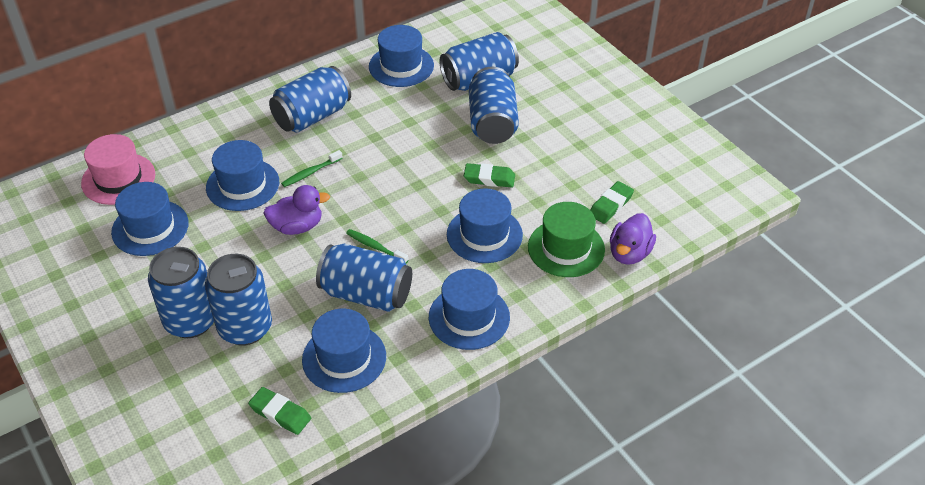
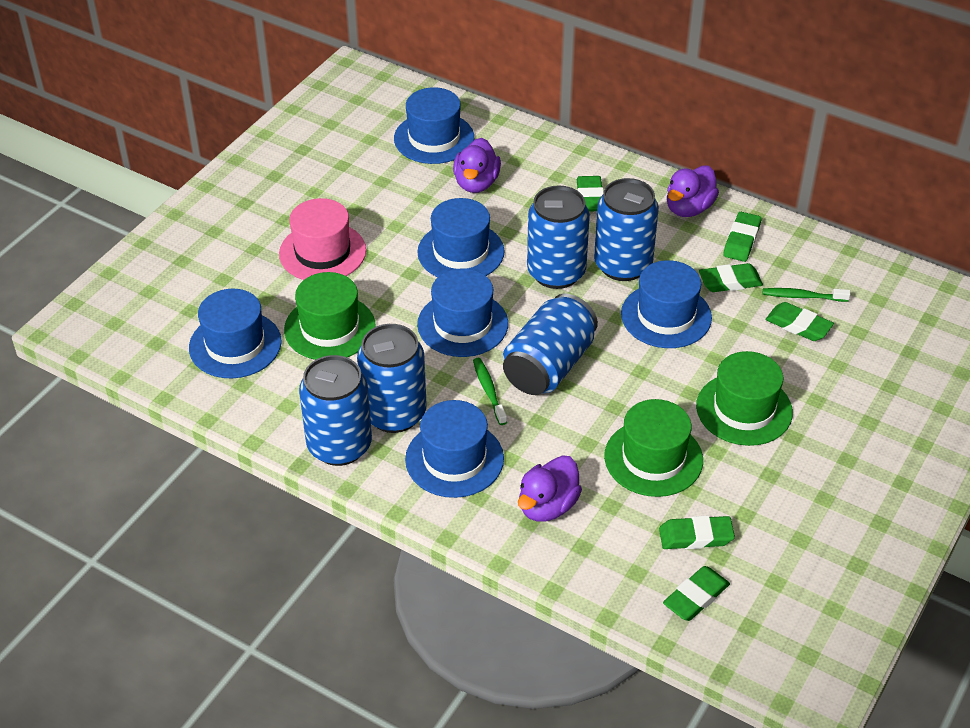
blue can: [148,247,214,338] [205,254,272,346] [269,66,351,133] [316,244,412,312] [439,32,519,91] [469,67,519,144] = 6 -> [299,355,372,466] [357,324,427,433] [503,293,598,395] [527,186,590,289] [594,178,659,281] = 5
green eraser: [248,387,311,435] [464,163,515,188] [590,181,634,224] = 3 -> [577,176,604,211] [659,516,735,549] [663,566,730,621] [699,263,763,292] [723,212,761,262] [765,302,834,341] = 6
green hat: [528,202,605,277] = 1 -> [284,272,376,360] [604,399,703,497] [696,351,793,446] = 3
purple duck: [264,185,330,235] [610,213,656,265] = 2 -> [453,138,501,193] [518,455,582,522] [667,165,719,217] = 3

